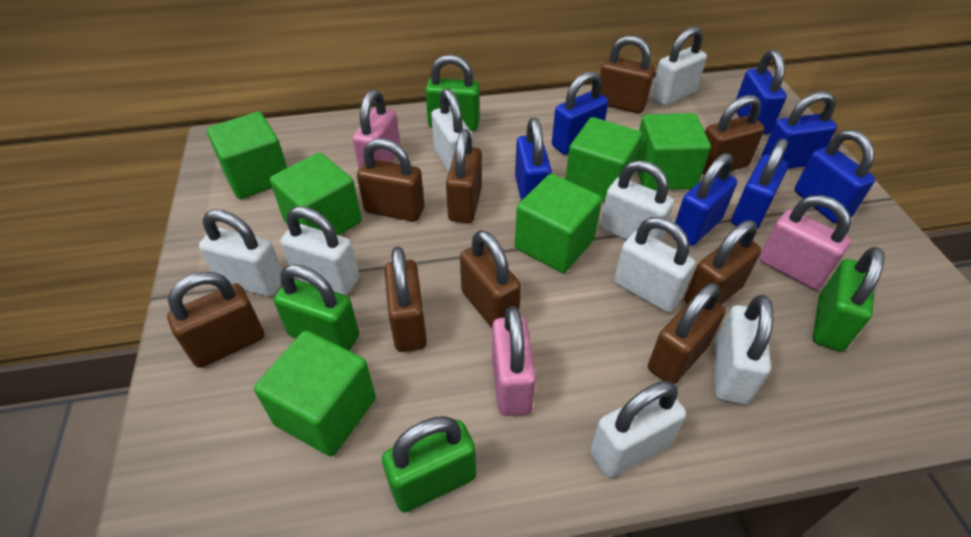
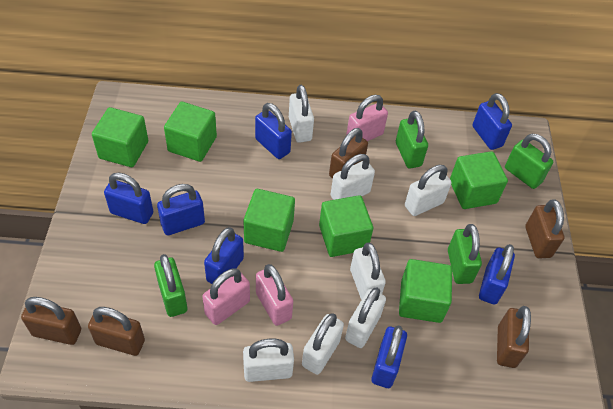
brown padlock: [167,272,264,368] [357,139,424,221] [385,247,427,352] [446,129,482,223] [460,230,521,328] [600,35,655,113] [648,283,726,384] [684,220,761,305] [702,95,765,175] = 9 -> [21,297,81,345] [88,307,145,356] [329,128,368,179] [497,306,531,368] [525,199,565,259] = 5
white padlock: [199,210,282,297] [280,206,359,295] [431,88,473,172] [590,381,686,478] [600,160,674,241] [614,217,695,312] [651,27,707,106] [714,295,773,404] = 8 -> [243,339,294,382] [289,85,314,143] [302,313,344,375] [331,154,375,200] [345,288,386,348] [350,243,386,300] [405,165,452,216] = 7

